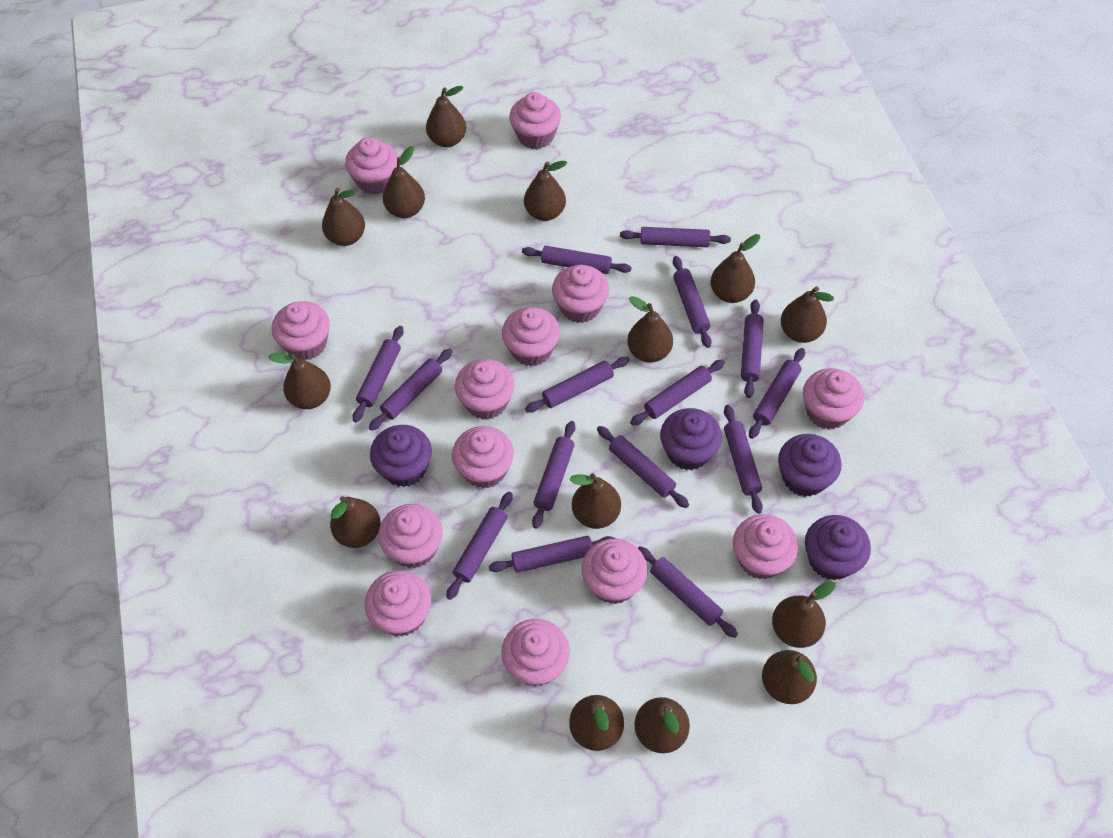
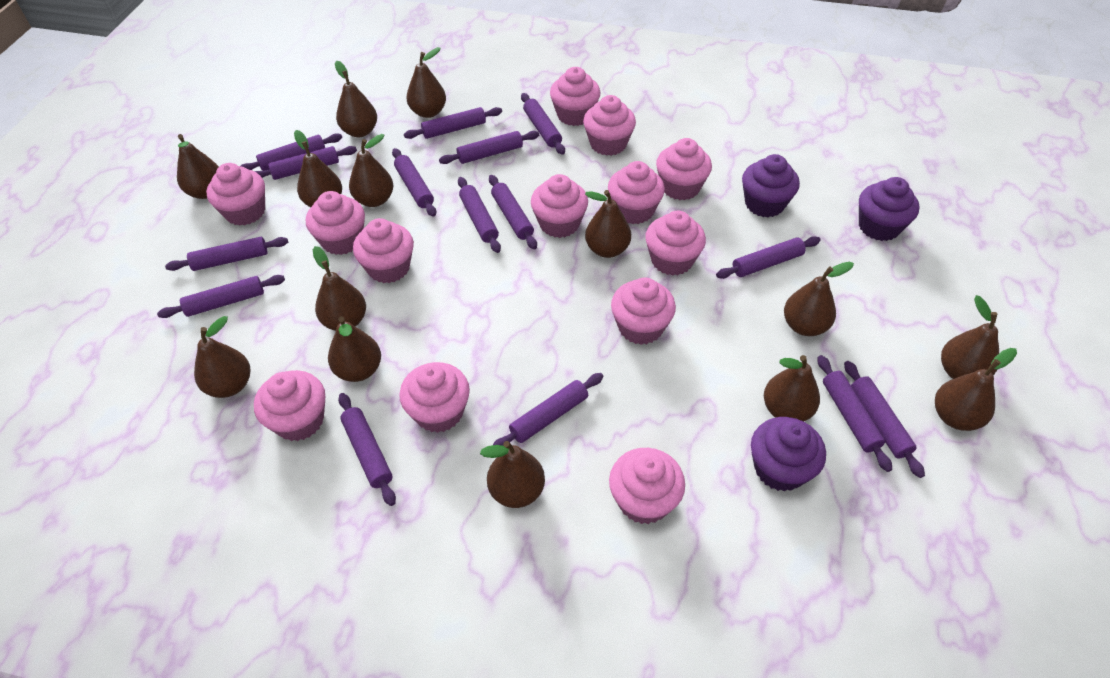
purple cupcake: [370,425,432,487] [660,408,722,470] [778,434,842,497] [805,515,871,580] = 4 -> [742,154,800,218] [751,417,826,492] [859,177,920,241] = 3

